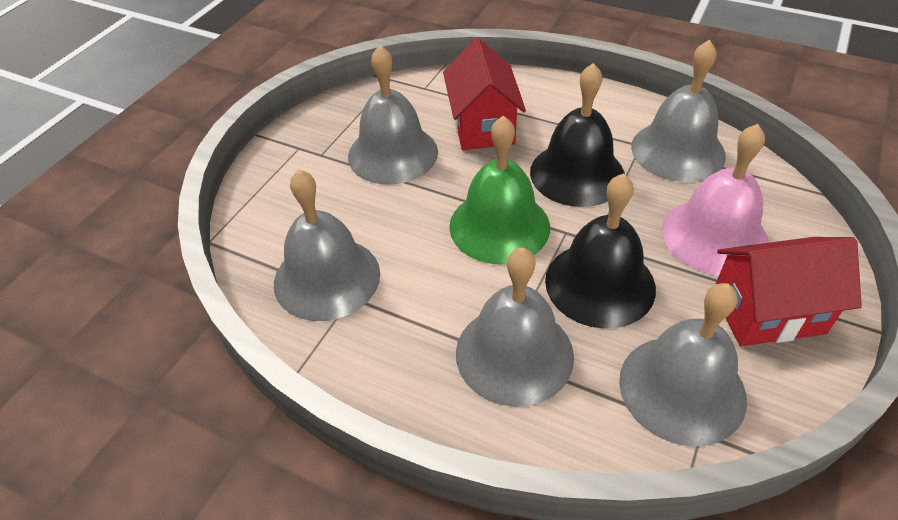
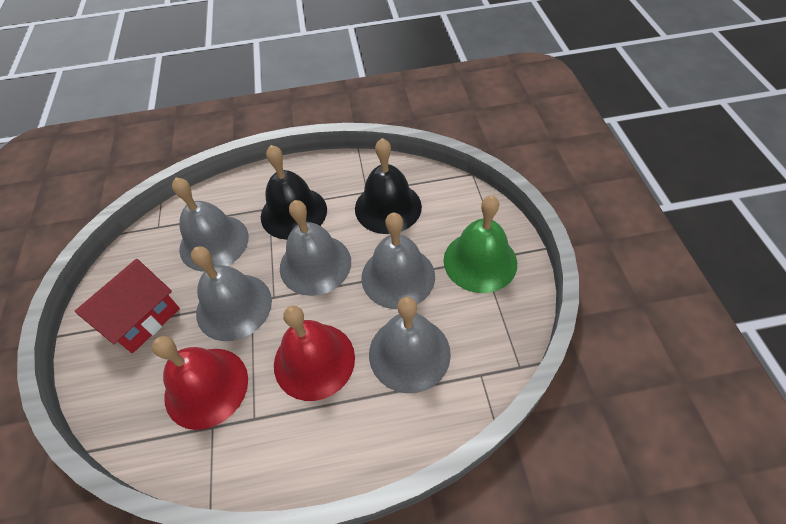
pink bell: [662,124,769,276] = 1 -> none = 0
red bell: none = 0 -> [152,336,248,430] [274,306,355,401] = 2
red house: [443,38,526,150] [716,237,862,346] = 2 -> [74,259,180,353] = 1

